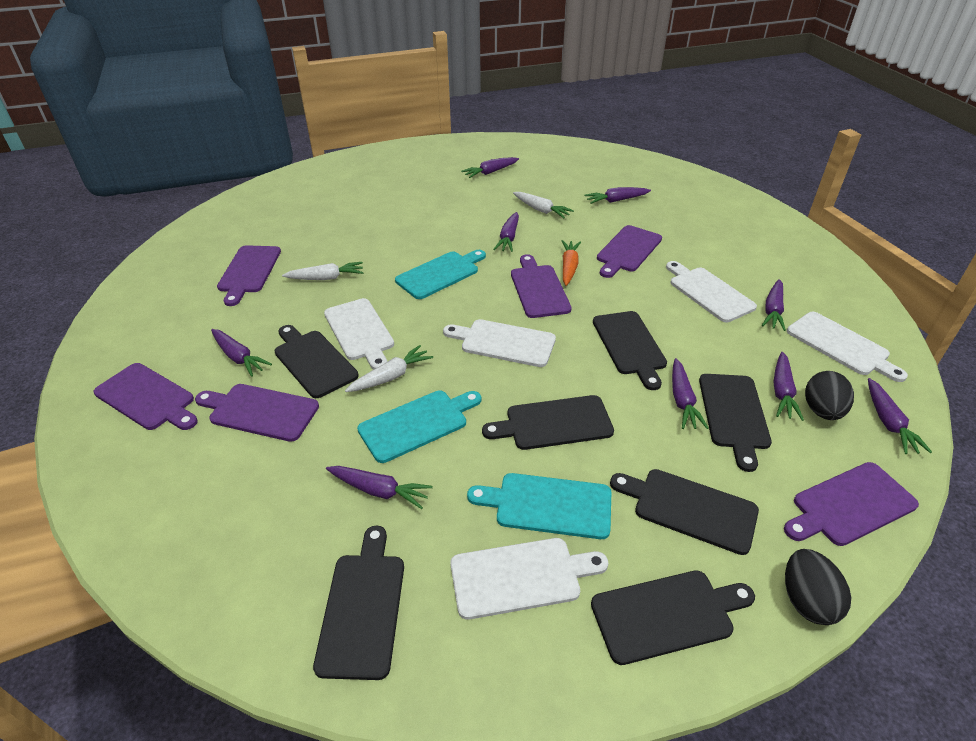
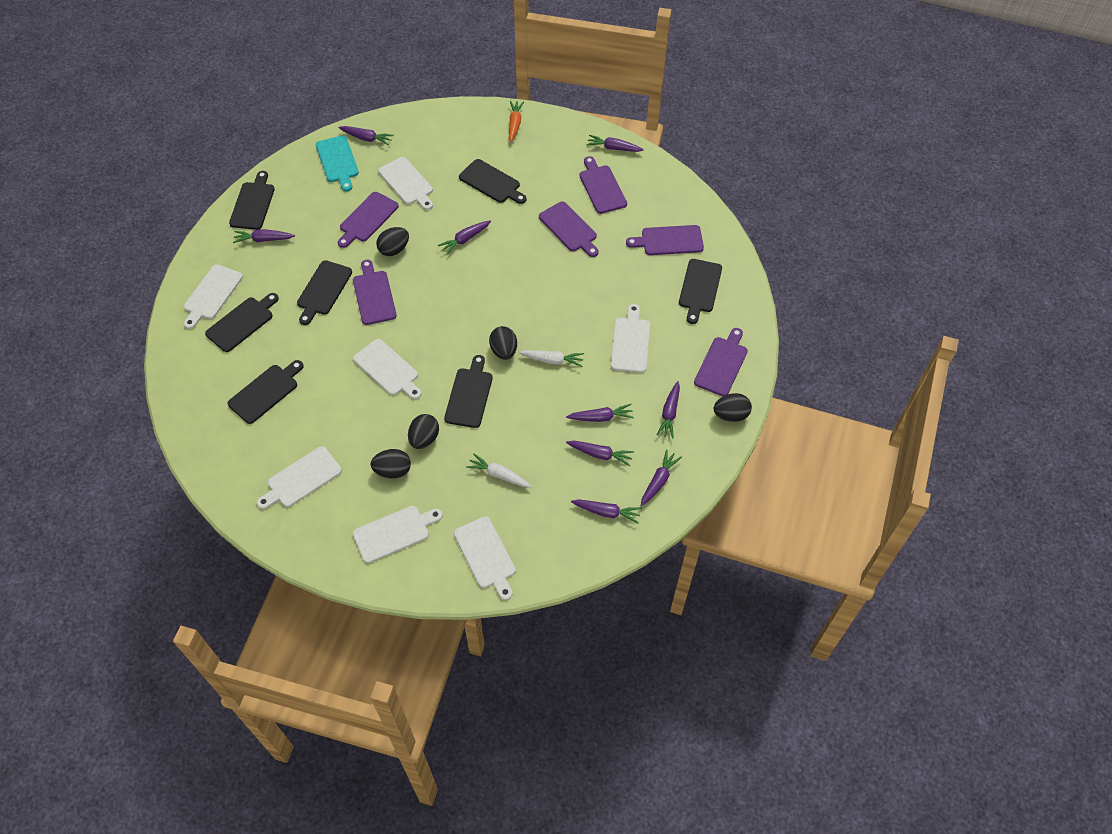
black egg: [785,549,851,625] [805,371,854,420] = 2 -> [370,449,411,479] [376,227,409,256] [408,414,439,449] [489,326,517,360] [714,393,752,422] = 5
turquoise cutting board: [357,391,481,463] [395,250,486,299] [467,473,611,539] = 3 -> [316,135,359,191] = 1
white carrot: [282,262,364,280] [345,345,433,392] [513,192,574,218] = 3 -> [466,453,532,487] [519,350,584,367] = 2
white cutting board: [324,298,394,370] [443,319,556,367] [450,538,608,620] [666,261,757,322] [787,312,908,382] = 5 -> [184,264,243,329] [257,446,342,509] [353,339,421,399] [353,506,443,563] [378,157,433,210] [454,517,516,600] [611,304,650,373] = 7

